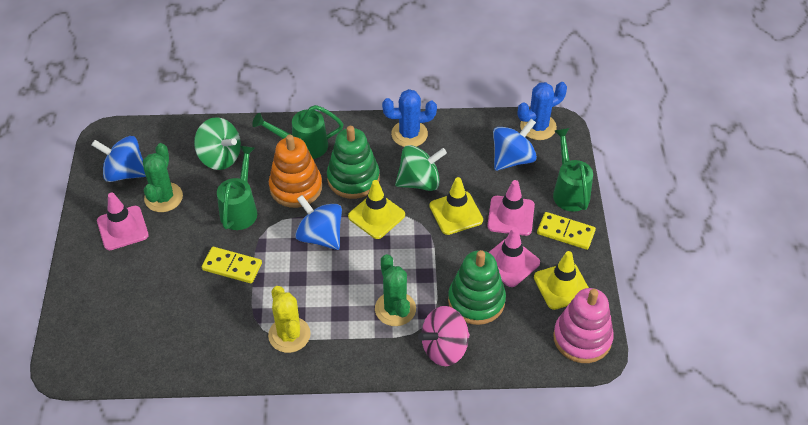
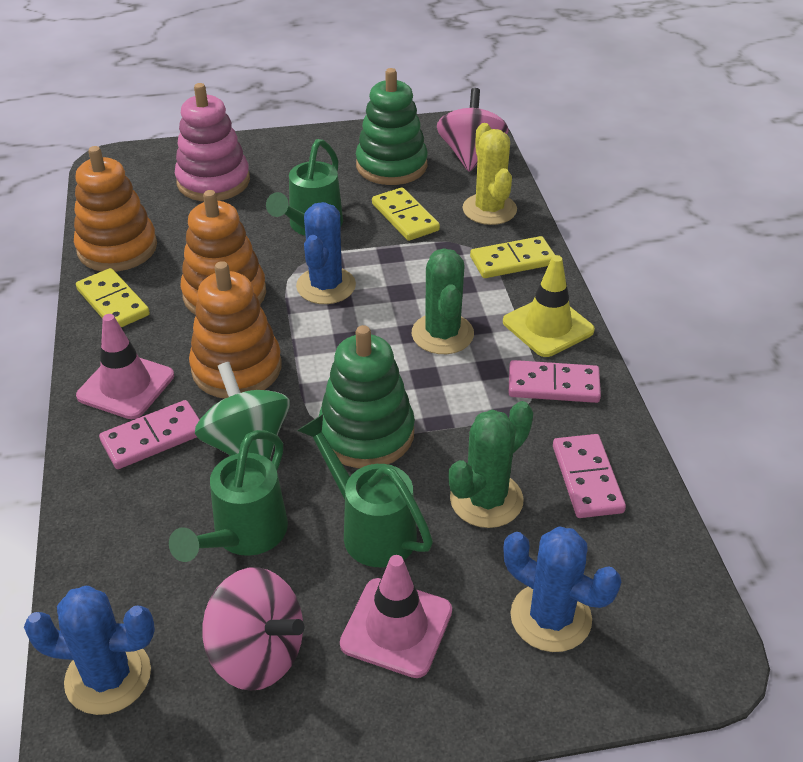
blue cactus: [382,89,437,147] [518,82,567,140] = 2 -> [24,586,155,715] [296,202,356,304] [504,526,621,652] = 3
blue spinning top: [92,136,146,182] [295,195,342,250] [493,119,537,171] = 3 -> none = 0
green spinning top: [194,117,241,170] [395,145,447,191] = 2 -> [195,362,290,460] = 1
orange stacking toy: [269,134,322,208] = 1 -> [74,146,157,272] [181,190,266,315] [189,261,282,398] = 3
pink domino: none = 0 -> [99,400,200,469] [509,360,601,403] [553,434,626,518] = 3
pink spinning top: [418,306,470,366] = 1 -> [202,567,304,691] [437,88,509,171] = 2
pink traffic cone: [97,193,149,250] [487,180,535,236] [488,227,540,287] = 3 -> [76,314,174,419] [340,555,452,678] = 2
yellow domino: [202,247,262,284] [537,212,596,250] = 2 -> [76,268,150,327] [372,187,440,241] [470,236,555,278] = 3
yellow traffic cone: [348,180,405,239] [429,177,483,235] [534,251,589,310] = 3 -> [503,255,595,357] = 1

